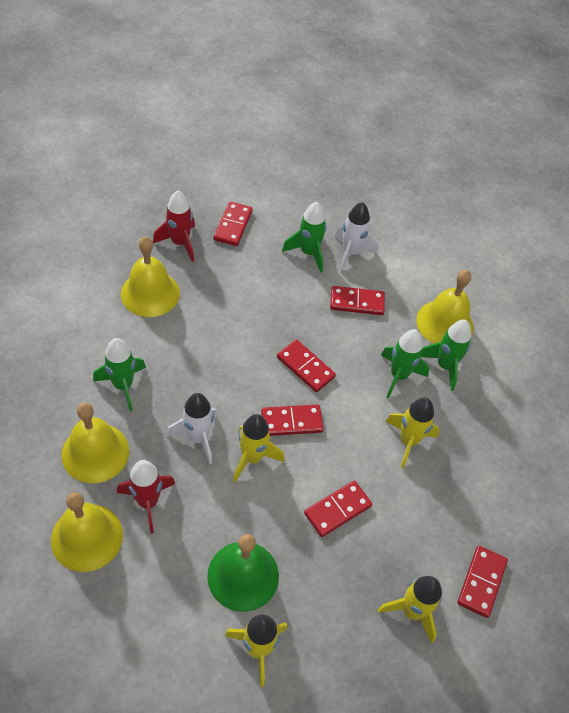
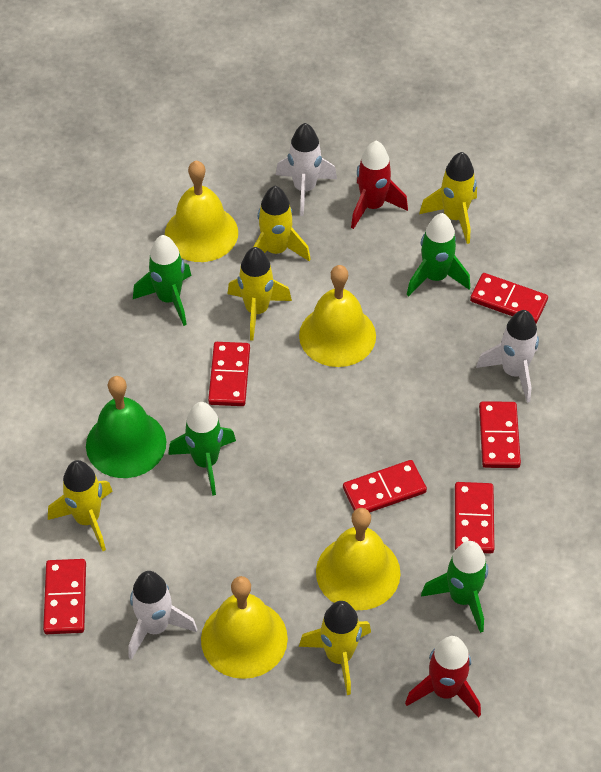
white rocket: [167,393,218,464] [335,202,378,271] = 2 -> [129,571,197,660] [276,123,337,216] [476,310,539,403] = 3
yellow rocket: [225,614,288,687] [233,414,284,483] [378,576,442,644] [385,397,440,468] = 4 -> [48,460,113,551] [228,247,292,341] [253,186,311,262] [299,601,371,695] [419,152,477,244] = 5

